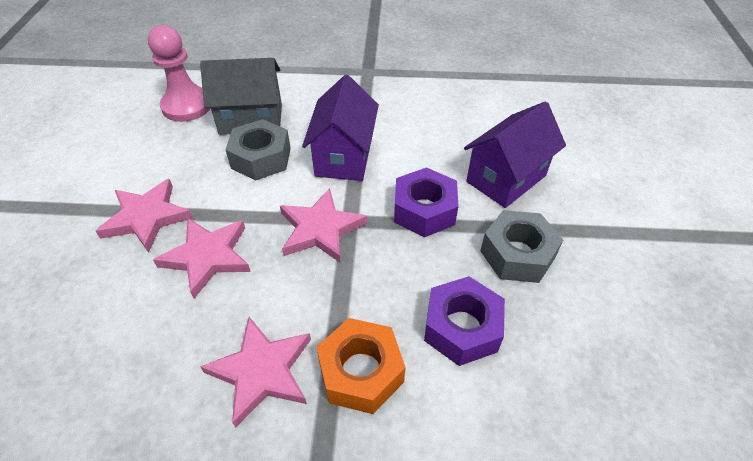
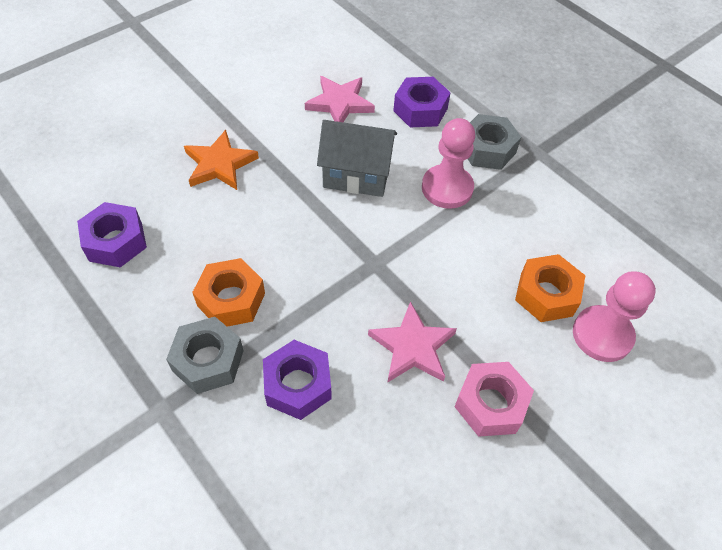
orange nut: [316,318,406,414] = 1 -> [192,258,265,327] [515,254,586,322] = 2
orange star: none = 0 -> [184,130,259,190] = 1
pink nut: none = 0 -> [454,362,534,437] = 1
pink pawn: [148,25,210,122] = 1 -> [422,118,475,209] [573,271,656,362] = 2
pink star: [96,179,193,253] [153,218,251,298] [200,317,311,428] [280,188,367,263] = 4 -> [305,76,375,122] [368,301,457,383] = 2
purple house: [302,75,379,181] [464,101,566,208] = 2 -> none = 0
purple nut: [394,167,458,237] [424,276,505,366] = 2 -> [77,202,147,267] [263,340,332,420] [393,77,451,128] = 3

